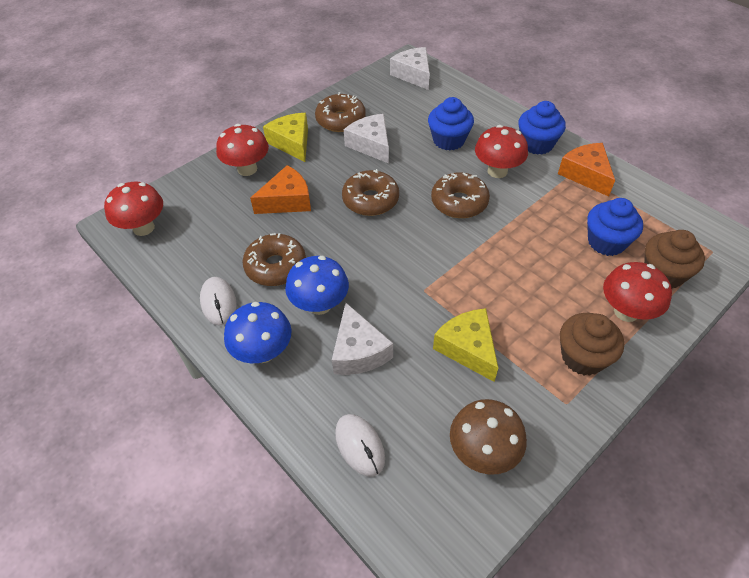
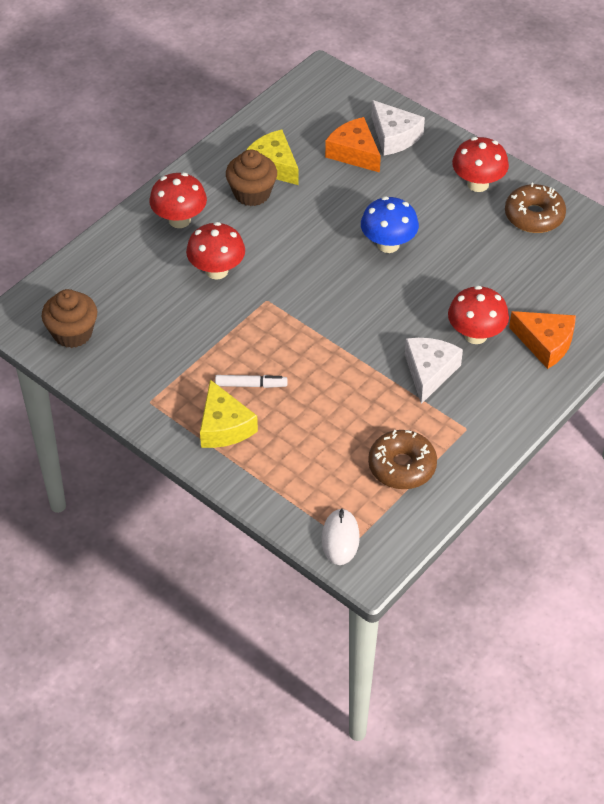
blue cupcake: [428,97,474,150] [519,101,566,155] [587,198,643,256] = 3 -> none = 0
blue mushroom: [224,302,292,363] [285,256,349,315] = 2 -> [361,196,419,253] = 1
brown donut: [243,233,306,286] [315,92,366,132] [342,169,399,216] [431,173,490,218] = 4 -> [368,430,437,489] [505,183,566,233] = 2
brown mushroom: [450,399,527,475] = 1 -> none = 0
white cheese: [332,303,393,375] [344,114,389,164] [390,47,430,90] = 3 -> [371,100,425,155] [405,337,463,404] = 2
white marker: none = 0 -> [215,375,287,388] = 1
white mouse: [200,277,236,325] [335,414,385,477] = 2 -> [322,508,360,565] = 1

